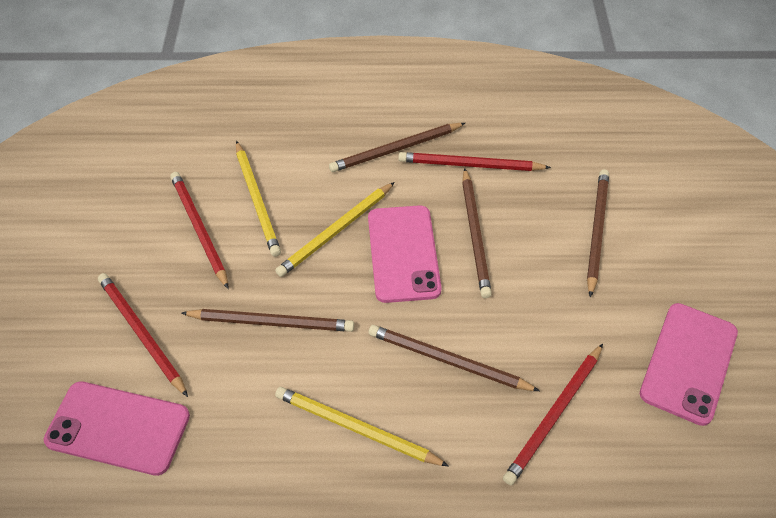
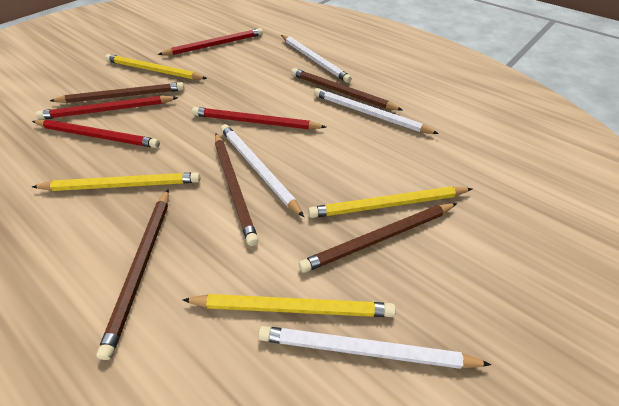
pink phone: [44,381,190,476] [368,205,442,303] [640,303,738,426] = 3 -> none = 0
white pencil: none = 0 -> [221,124,304,217] [258,326,491,369] [281,35,352,83] [314,88,439,134] = 4
yellow pencil: [236,141,281,257] [275,182,395,277] [275,387,449,466] = 3 -> [32,172,200,191] [105,54,207,80] [183,294,396,317] [308,186,472,218] = 4

